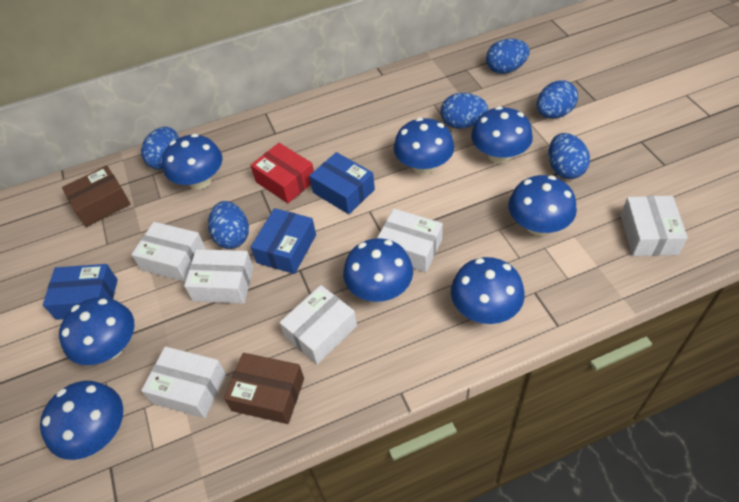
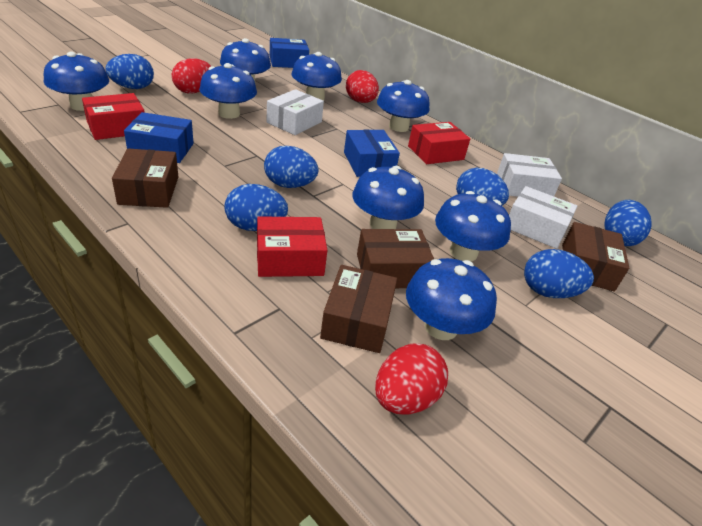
brown box: [62,165,131,227] [224,353,304,424] = 2 -> [112,148,178,208] [320,265,397,353] [357,229,434,288] [562,222,629,292] = 4
red box: [251,143,314,203] = 1 -> [82,93,145,140] [257,216,327,277] [408,122,470,164] = 3
red egg: none = 0 -> [172,58,211,94] [346,70,379,103] [375,344,448,415] = 3
white box: [131,222,206,282] [141,346,226,418] [184,249,254,304] [279,285,357,364] [377,209,443,272] [621,196,688,256] = 6 -> [267,89,324,135] [497,153,562,197] [509,186,577,249] = 3

